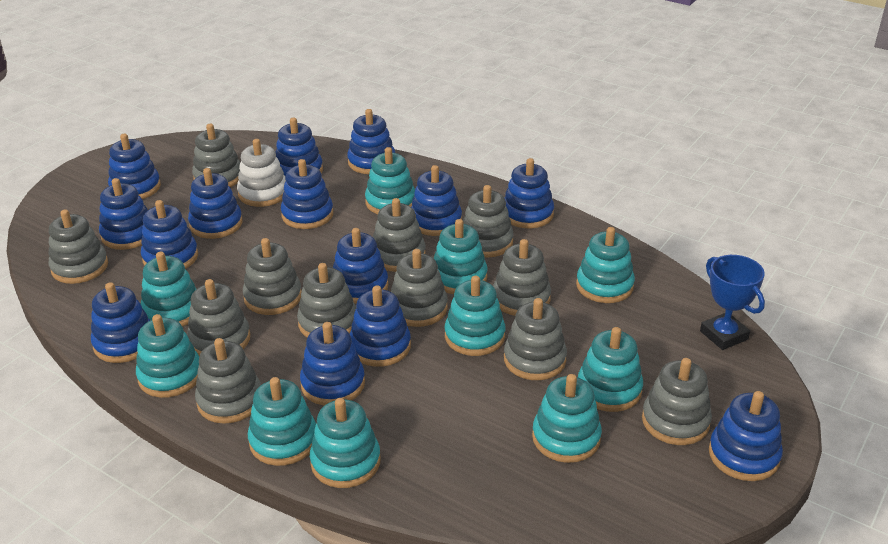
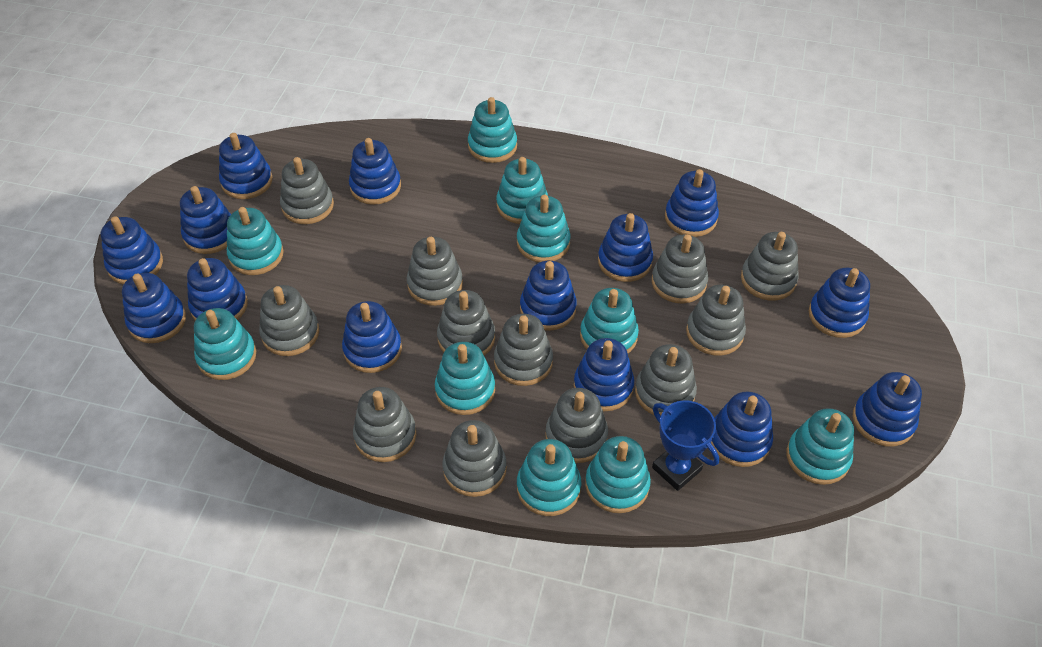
white stacking toy: [237,139,286,207] = 1 -> none = 0

